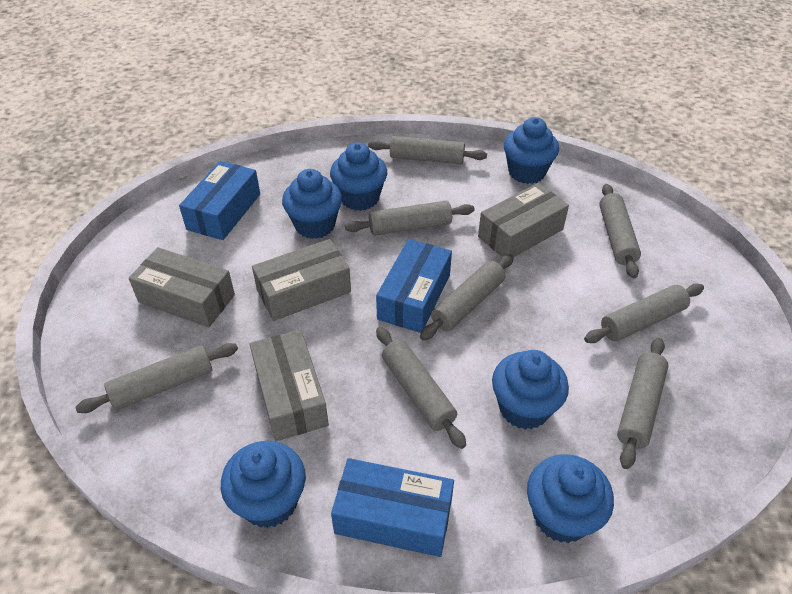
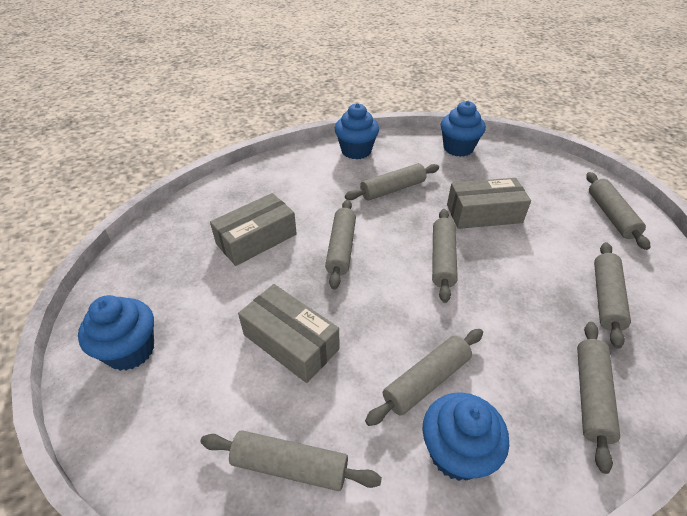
blue box: [179,161,260,240] [331,458,454,557] [376,239,452,333] = 3 -> none = 0
blue cupcake: [221,441,306,528] [282,169,342,239] [330,142,387,211] [492,350,569,430] [504,117,559,184] [527,454,614,543] = 6 -> [78,295,154,371] [335,103,379,159] [422,392,509,481] [441,101,486,157] = 4
grey box: [129,247,235,327] [250,330,329,441] [252,239,351,321] [478,183,569,257] = 4 -> [210,193,297,266] [238,284,339,383] [447,178,531,229] = 3

